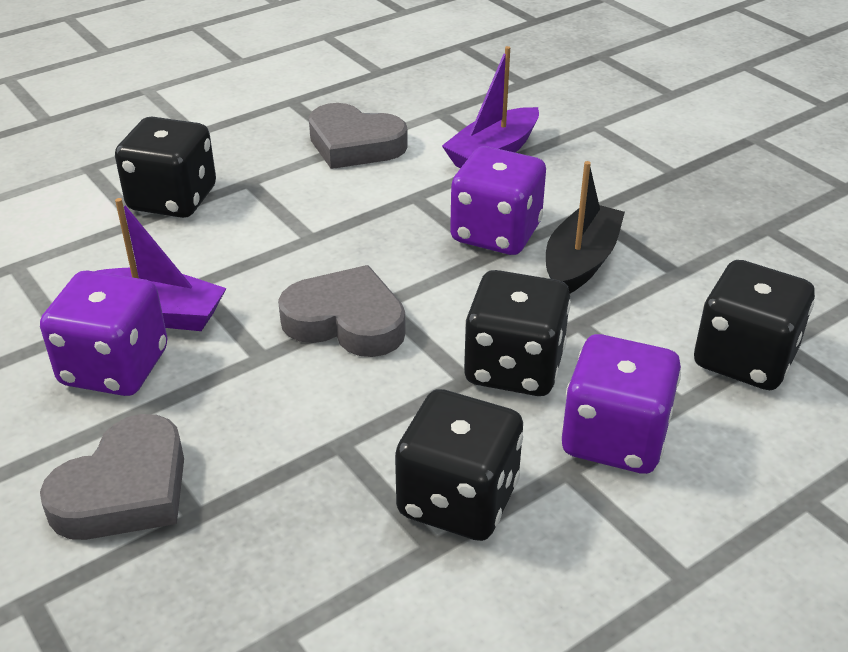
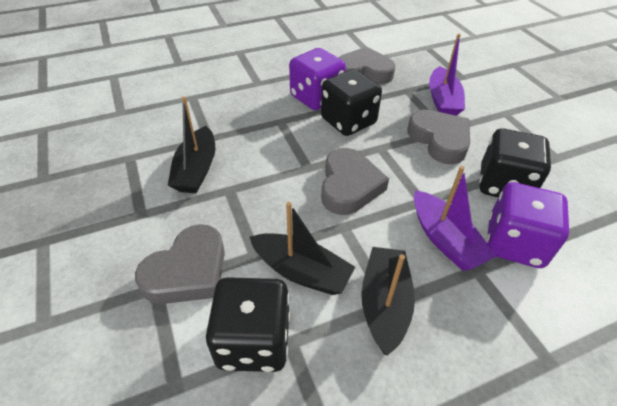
black boat: [546,161,625,293] = 1 -> [168,97,215,193] [250,202,355,295] [361,247,415,356] = 3
black dice: [115,117,216,218] [395,389,523,541] [464,270,571,396] [694,260,815,390] = 4 -> [206,277,290,372] [321,69,382,136] [479,128,551,198] = 3
grey heart: [40,414,184,540] [278,265,406,357] [309,103,408,169] = 3 -> [135,224,225,304] [321,148,389,215] [338,47,396,84] [407,110,470,164] = 4
purple dice: [40,270,168,396] [450,146,546,255] [561,334,681,474] = 3 -> [289,48,346,110] [486,182,569,268] = 2

